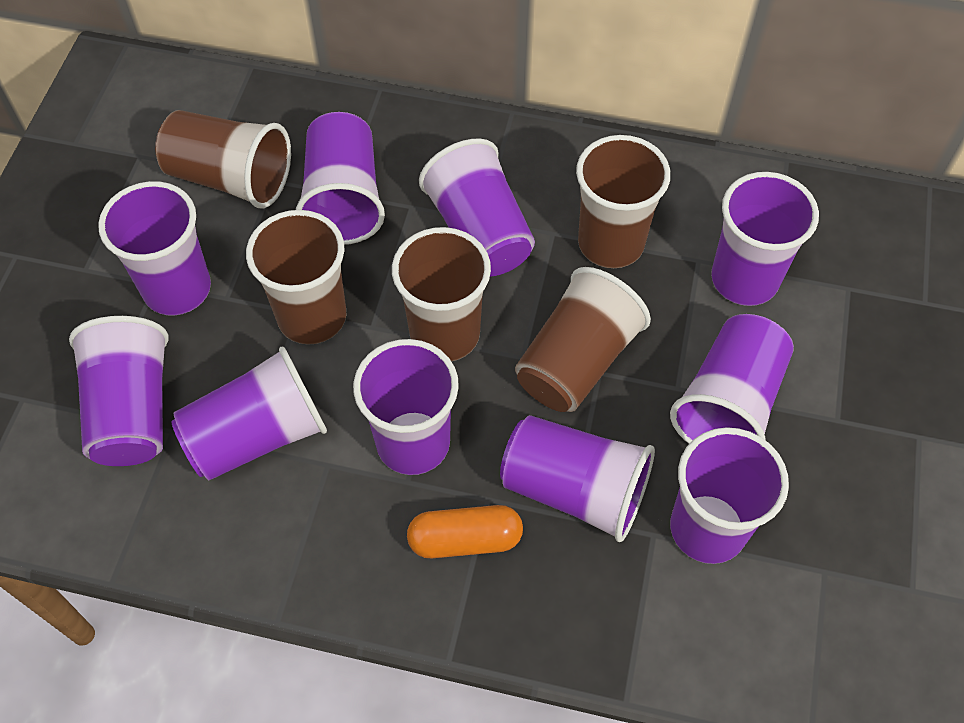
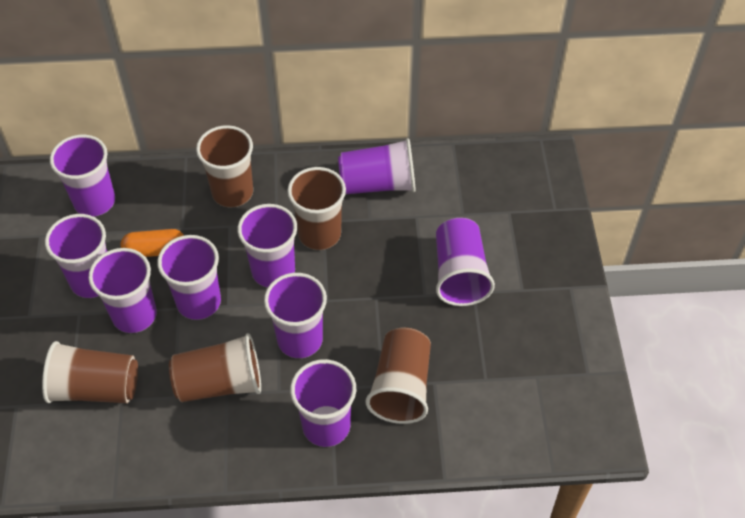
purple cup: [69,316,169,466] [98,181,211,315] [171,346,327,480] [296,112,385,245] [353,339,459,475] [419,139,535,277] [500,415,655,542] [670,314,794,444] [670,427,789,564] [711,172,819,306] = 10 -> [45,214,107,298] [50,135,115,217] [88,248,157,333] [157,235,221,320] [238,204,297,287] [264,273,327,358] [290,359,356,447] [338,138,416,194] [436,218,495,306] = 9

